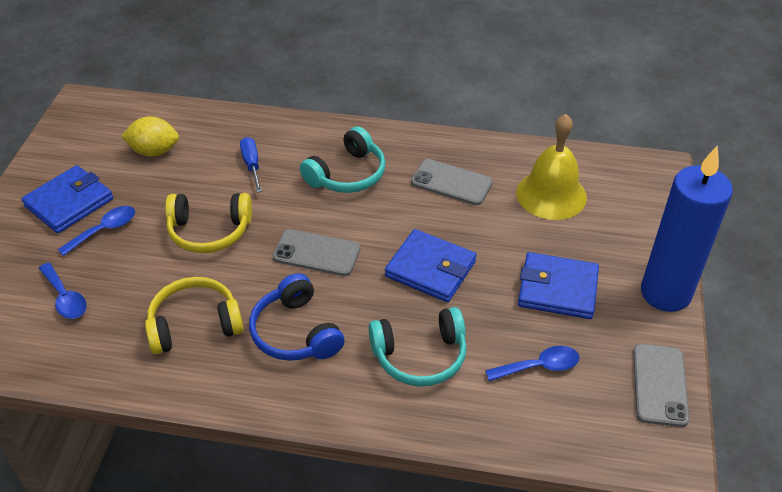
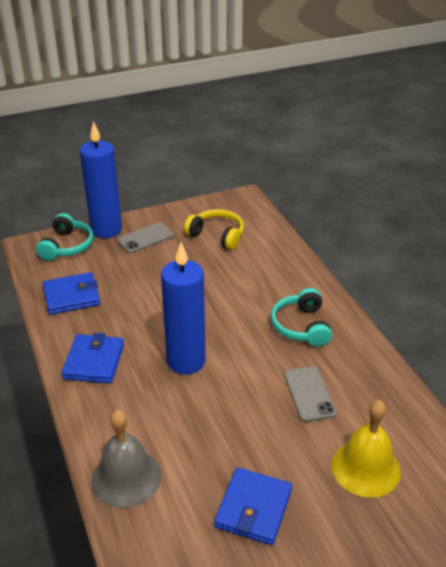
blue candle: [641,146,733,312] = 1 -> [80,121,122,238] [161,242,206,375] = 2
blue headphones: [249,273,345,361] = 1 -> none = 0
blue screwdriver: [240,137,262,193] = 1 -> none = 0
blue spoon: [39,263,87,319] [58,206,135,256] [485,346,580,381] = 3 -> none = 0
grey bell: none = 0 -> [92,410,161,508] = 1
grey phone: [273,229,361,276] [411,159,493,205] [633,344,689,427] = 3 -> [117,222,174,253] [284,367,336,422] = 2
yellow headphones: [145,277,244,354] [165,193,252,253] = 2 -> [184,209,244,250] = 1
yellow lemon: [121,116,179,157] = 1 -> none = 0

